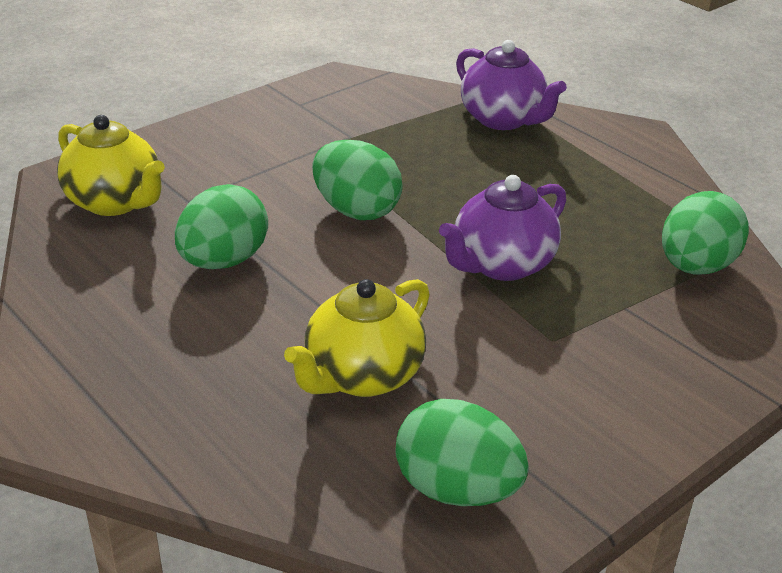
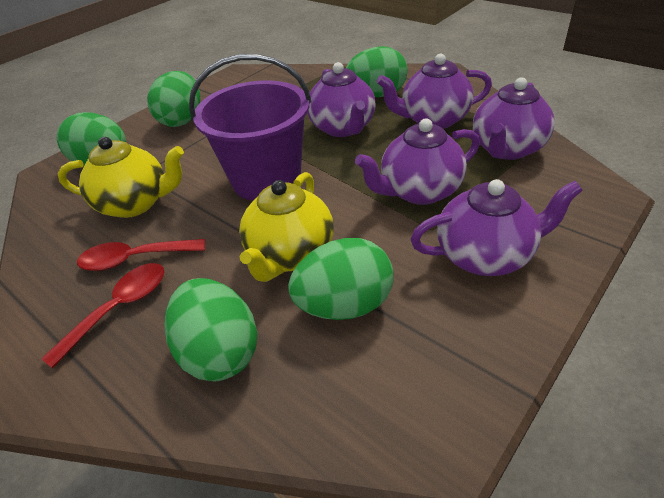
green egg: [175,184,268,269] [312,140,403,220] [395,399,529,506] [662,191,749,275] = 4 -> [56,112,126,165] [147,71,200,127] [165,278,257,382] [288,238,393,320] [346,46,408,97] = 5
purple bucket: none = 0 -> [189,54,312,201] = 1
purple teapot: [439,175,566,281] [456,40,567,130] = 2 -> [307,62,376,137] [355,118,480,205] [377,54,492,129] [411,179,583,276] [473,77,555,160] = 5
red spoon: none = 0 -> [41,263,164,368] [77,239,205,271] = 2

